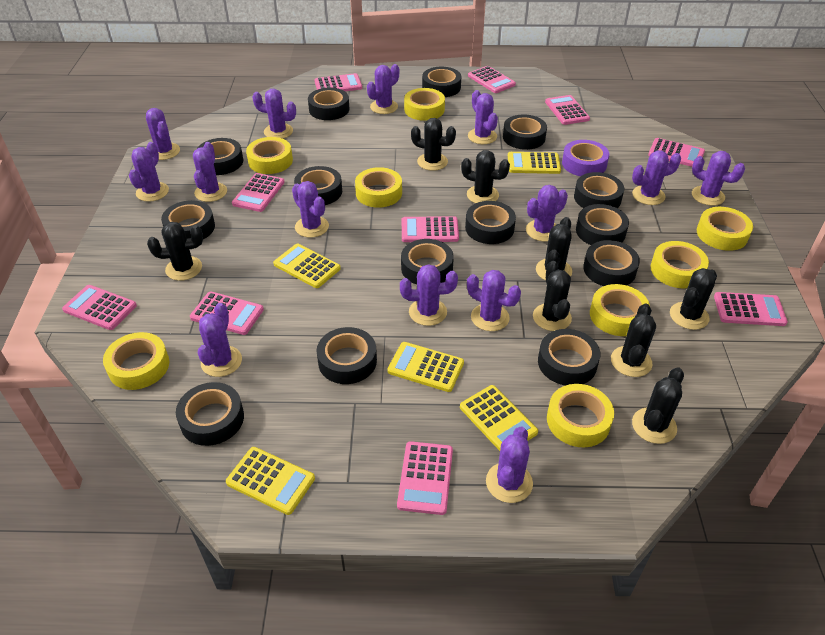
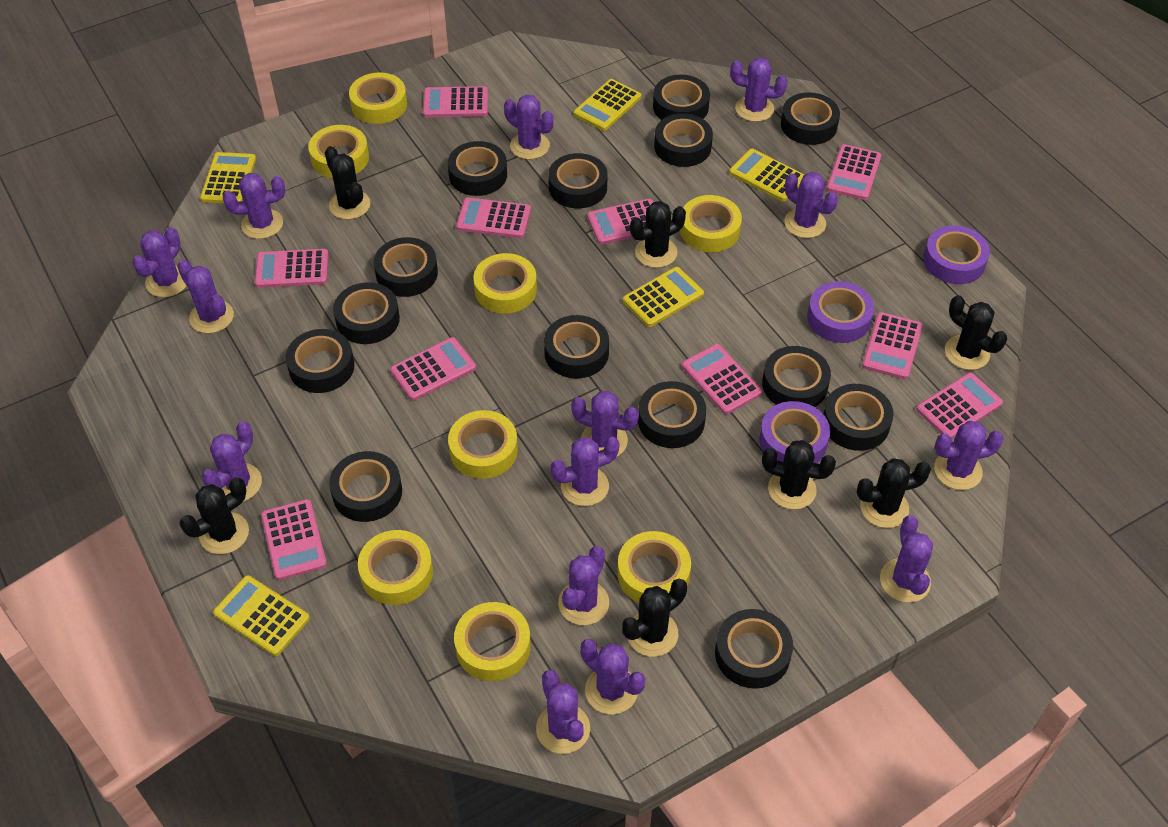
black cactus: [147,222,203,281] [411,118,456,171] [461,150,510,203] [533,261,572,331] [536,217,572,281] [611,303,656,377] [632,367,684,444] [670,268,717,330] = 8 -> [180,477,249,554] [325,146,370,220] [622,579,687,657] [630,201,686,268] [762,440,836,510] [857,458,931,528] [945,295,1007,370] = 7
purple tape: [562,140,609,176] = 1 -> [759,401,830,463] [807,281,874,343] [923,225,990,284] = 3

